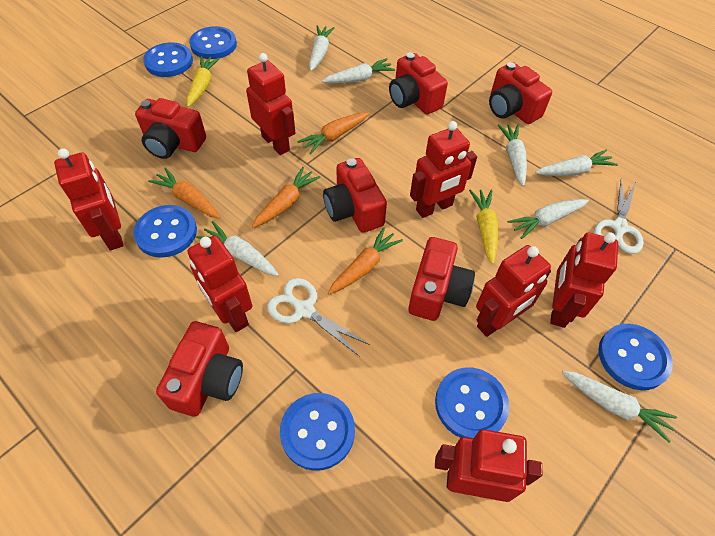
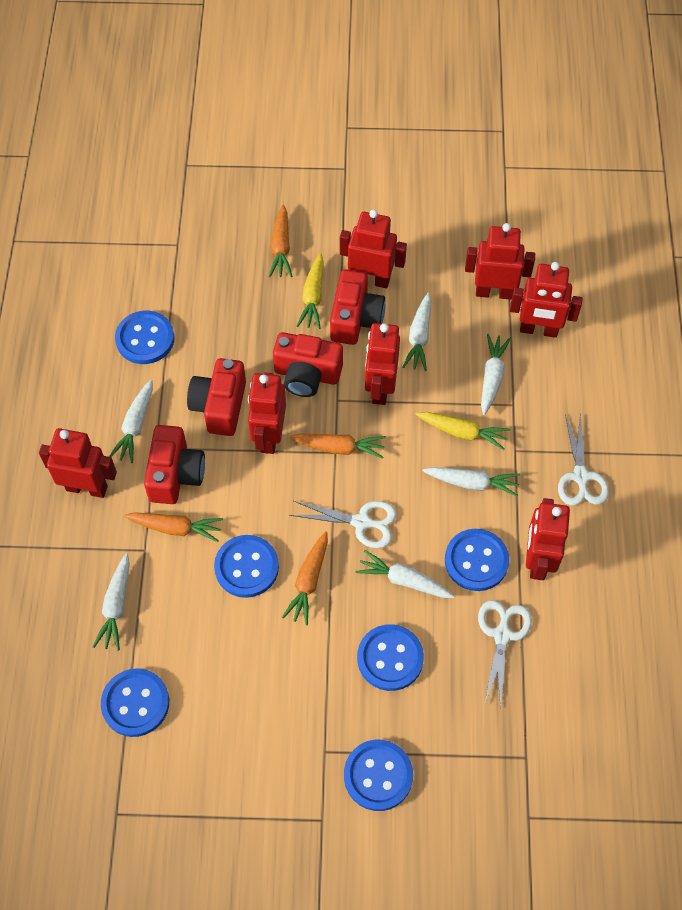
red camera: [135,98,206,159] [156,321,243,417] [323,158,387,233] [389,53,448,115] [408,237,475,321] [489,62,552,124] = 6 -> [144,425,205,504] [187,358,246,436] [273,332,343,397] [330,269,385,345] = 4
white carrot: [196,221,279,276] [309,25,335,71] [322,58,395,83] [498,124,527,186] [508,199,589,239] [535,149,618,176] [562,370,677,443] = 7 -> [93,553,130,651] [109,379,153,463] [355,550,455,598] [402,293,431,371] [423,467,520,496] [481,334,511,415] = 6
white scissors: [267,278,370,357] [594,180,644,254] = 2 -> [289,501,397,548] [478,600,532,708] [558,413,609,506] = 3

